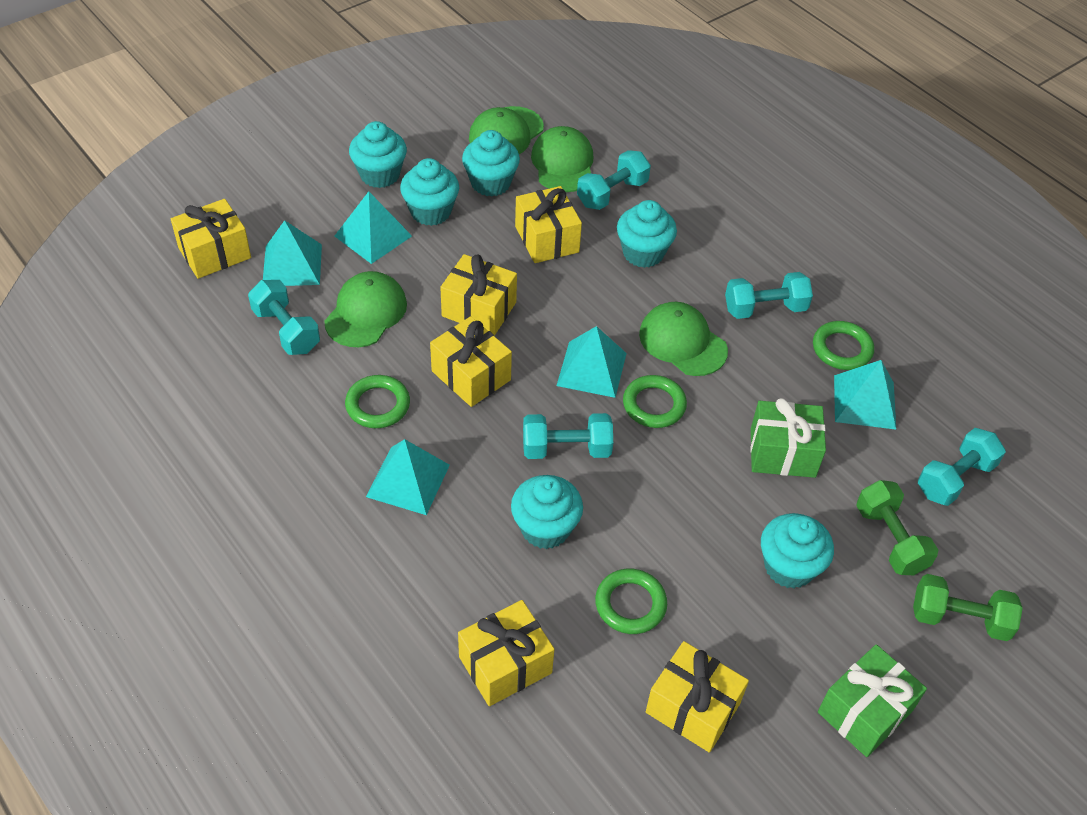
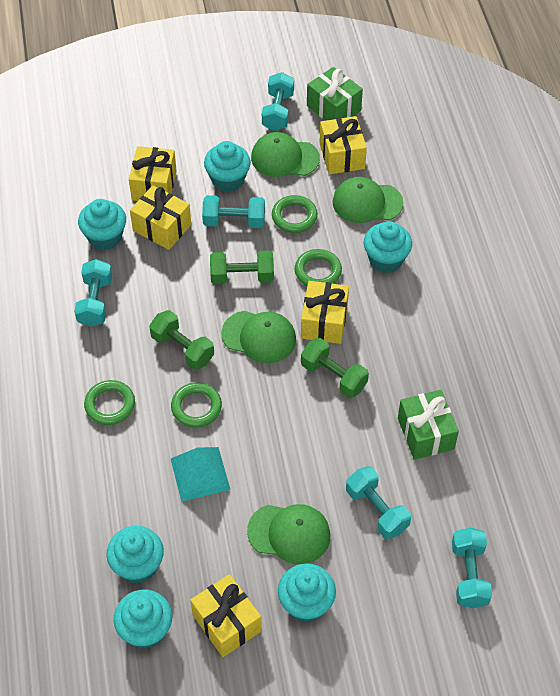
green dumbbell: [856,480,938,575] [913,574,1023,641] = 2 -> [149,310,214,370] [210,250,274,284] [301,338,369,398] = 3
turquoise pyramid: [263,220,322,286] [335,191,412,264] [366,439,450,515] [557,326,627,398] [834,360,896,430] = 5 -> [171,447,231,502] = 1
yellow gift: [171,199,251,279] [430,316,512,407] [440,254,517,336] [458,600,554,706] [515,186,582,263] [646,641,749,753] = 6 -> [129,146,177,201] [130,185,191,250] [190,574,262,657] [301,281,349,344] [319,116,367,174] = 5

